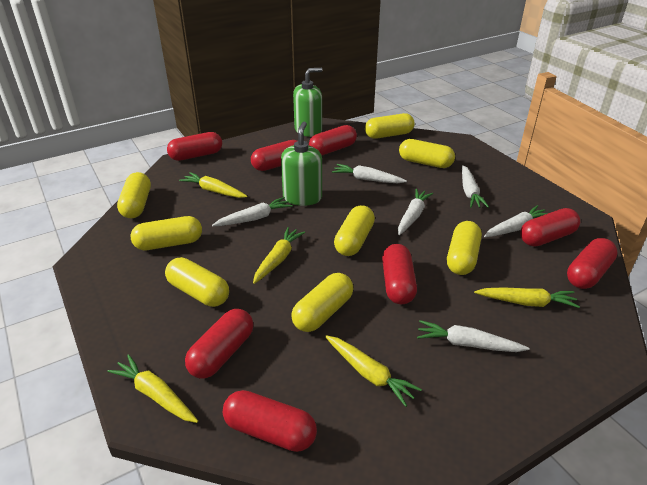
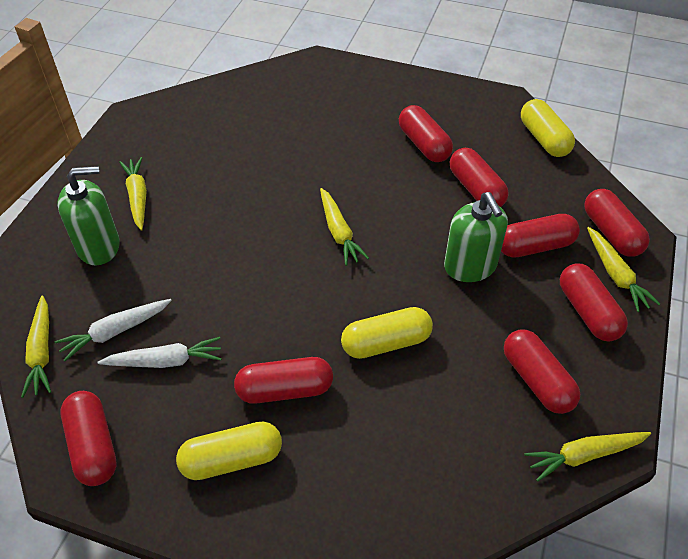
white carrot: [212,197,292,226] [332,164,407,183] [398,189,433,235] [417,320,530,352] [462,165,489,208] [484,205,548,237] = 6 -> [55,299,172,361] [98,337,222,368] = 2
yellow capsule: [117,172,151,218] [130,216,202,250] [165,257,229,307] [291,273,354,332] [334,205,375,256] [365,113,415,139] [399,139,455,168] [447,221,482,275] = 8 -> [176,422,282,480] [341,307,433,359] [521,99,575,157] = 3

